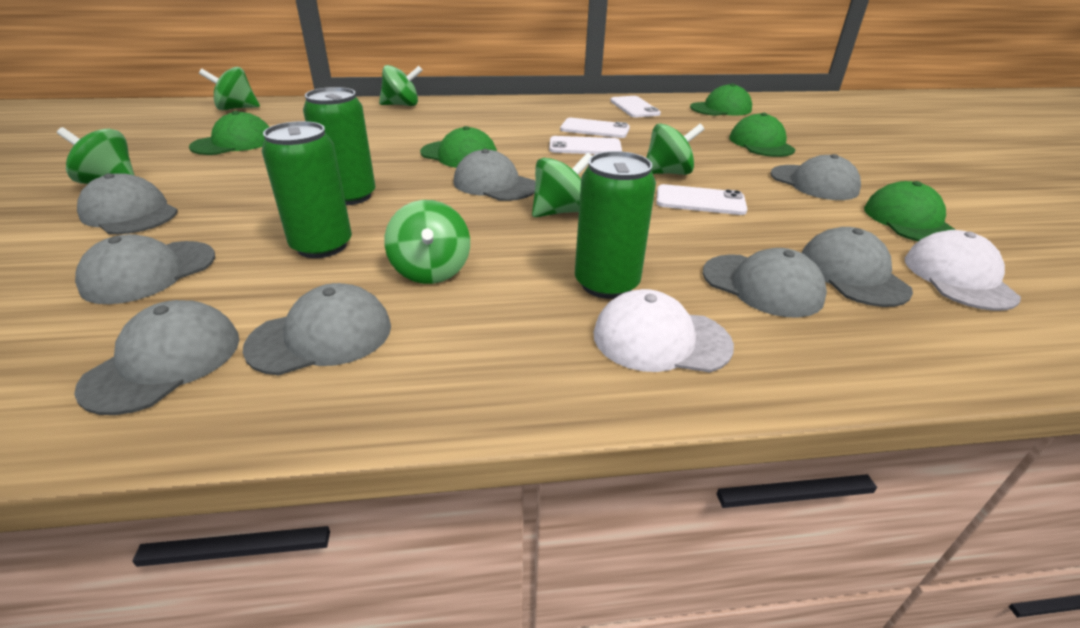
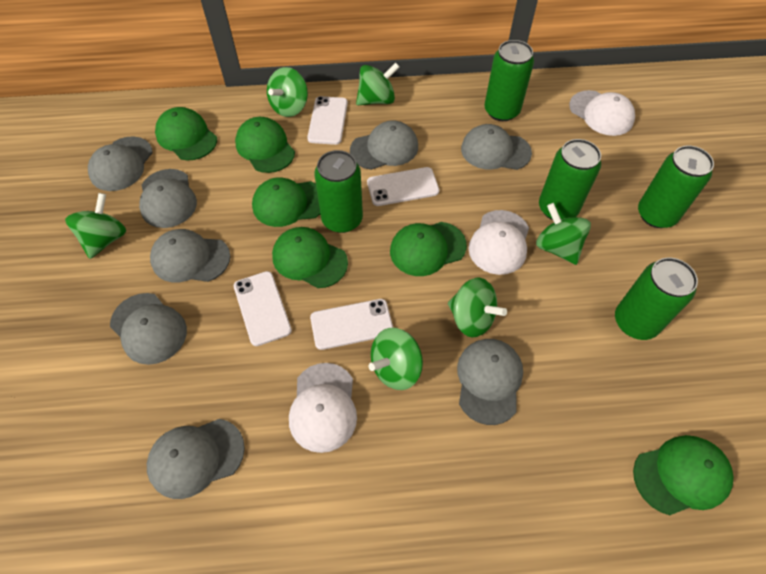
green can: [262,121,352,258] [303,87,376,205] [575,151,656,299] = 3 -> [315,150,363,233] [484,40,534,121] [539,139,601,220] [615,258,698,340] [638,146,714,228] = 5
green cap: [189,111,269,155] [420,126,497,168] [690,83,752,116] [730,113,796,157] [864,181,956,241] = 5 -> [155,107,217,161] [235,117,295,173] [252,177,320,227] [272,227,348,288] [390,222,467,276] [633,435,734,515] = 6
white cap: [594,289,734,373] [905,230,1021,311] = 2 -> [289,363,357,453] [469,210,529,275] [569,90,635,136] = 3

